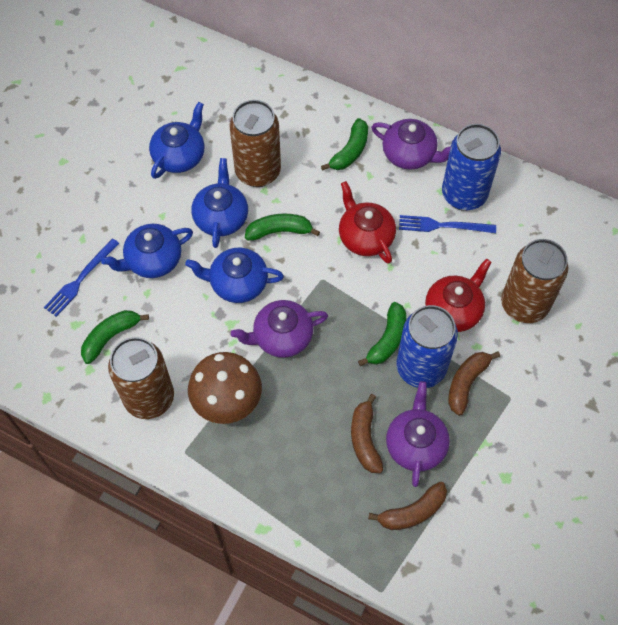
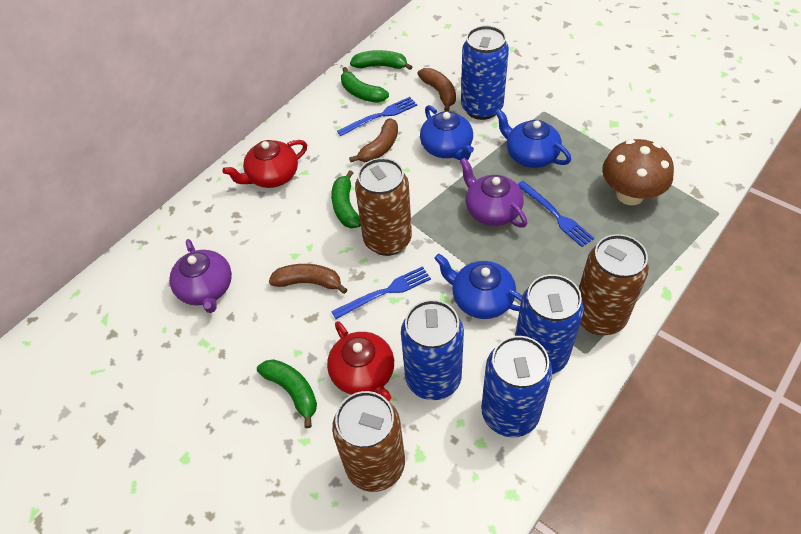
blue can: [397,305,458,388] [442,124,501,211] = 2 -> [401,300,464,400] [461,26,509,120] [481,336,552,437] [515,274,584,374] = 4
blue fork: [44,238,120,317] [399,215,496,233] = 2 -> [331,266,431,319] [337,97,417,136] [517,181,594,247] = 3
blue teapot: [101,224,193,278] [149,102,205,179] [185,247,284,303] [191,158,248,248] = 4 -> [420,105,474,160] [434,254,522,319] [495,109,571,168] = 3
purple teapot: [231,300,328,358] [371,119,451,170] [386,381,450,487] = 3 -> [169,239,232,313] [460,158,527,228] = 2

